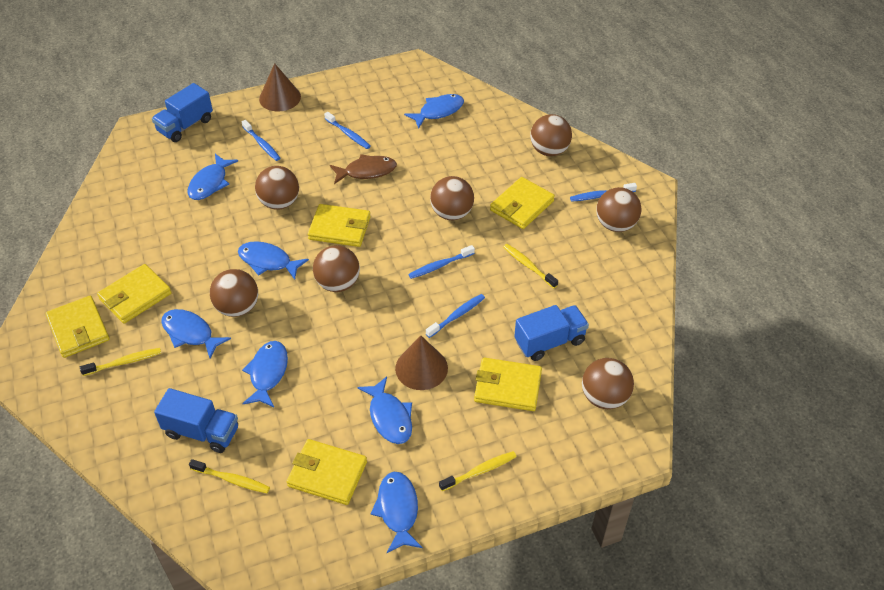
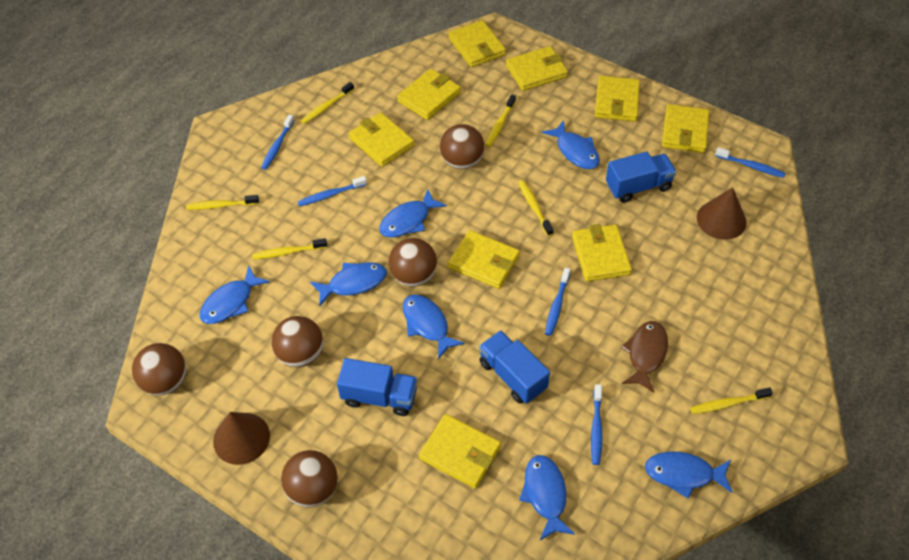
brown ball: [210,269,258,317] [255,166,299,210] [313,245,360,292] [430,176,474,220] [530,114,572,156] [582,358,634,409] [596,187,641,232] = 7 -> [132,343,186,395] [272,316,323,367] [281,450,338,507] [389,238,437,286] [440,124,484,169] = 5
yellow toothbrush: [80,348,161,376] [189,459,270,493] [439,451,517,491] [503,244,558,288] = 4 -> [186,195,259,210] [252,238,327,260] [301,82,354,124] [485,95,516,147] [519,180,553,236] [690,388,773,414] = 6
yellow wallet: [46,296,110,358] [97,264,172,324] [287,439,367,505] [308,204,371,247] [474,358,542,411] [490,177,555,229] = 6 -> [349,112,414,167] [397,69,461,120] [419,414,501,489] [448,230,520,289] [449,20,506,67] [506,46,568,91] [572,224,632,282] [595,76,640,121] [662,104,709,153] = 9

